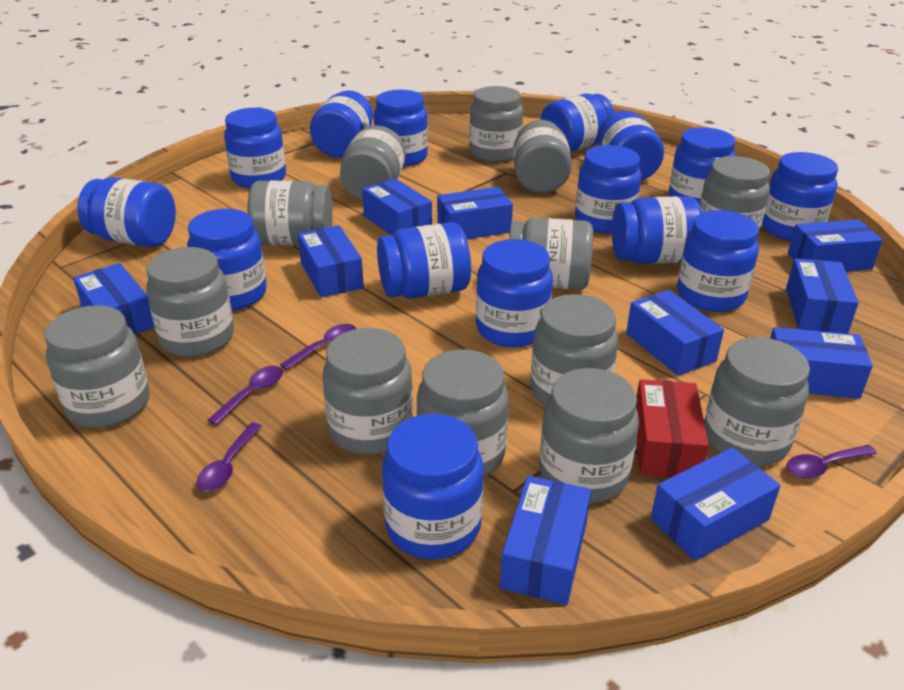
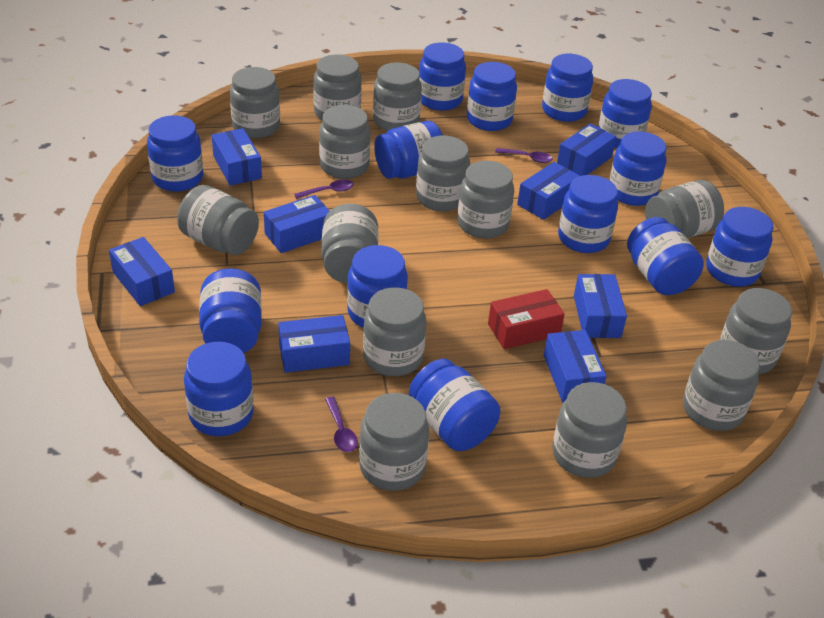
blue box: [73,263,154,335] [298,225,364,297] [362,178,432,235] [437,187,513,239] [500,475,591,605] [626,290,724,376] [651,447,780,561] [770,327,873,399] [786,258,859,334] [788,219,883,272] = 10 -> [109,237,175,306] [212,128,262,186] [264,195,330,253] [278,315,350,373] [517,162,580,220] [544,330,607,402] [557,124,616,176] [574,274,627,338] = 8
blue jar: [77,177,176,247] [187,209,267,311] [224,108,286,188] [310,90,373,158] [374,90,428,167] [377,222,471,299] [382,414,484,560] [476,239,553,347] [540,94,615,152] [575,145,641,233] [598,111,664,181] [612,196,702,264] [669,127,736,205] [677,210,759,312] [762,152,838,241] = 15 -> [147,115,203,192] [184,342,254,436] [199,268,262,353] [347,245,408,328] [374,121,443,179] [409,359,500,451] [419,43,466,111] [467,62,517,131] [542,54,593,122] [558,175,618,253] [598,79,652,148] [609,131,667,206] [627,217,704,295] [706,207,773,287] = 14
grey jar: [45,305,149,428] [146,247,234,357] [247,180,333,246] [323,328,413,455] [340,125,406,200] [416,350,509,477] [469,86,523,162] [509,218,593,290] [513,120,572,193] [530,294,618,406] [539,368,639,504] [700,156,770,235] [704,337,810,466] = 13 -> [177,185,259,255] [230,67,280,138] [313,55,362,120] [319,105,370,179] [321,204,379,283] [359,393,429,491] [363,287,426,376] [373,62,422,131] [416,136,470,212] [458,161,514,239] [552,382,627,478] [645,180,724,238] [683,340,760,431] [720,288,792,374] = 14
purple spoon: [197,423,262,491] [208,366,283,425] [280,324,356,370] [786,445,877,479] = 4 -> [294,179,354,199] [325,397,358,452] [495,148,553,163] = 3

